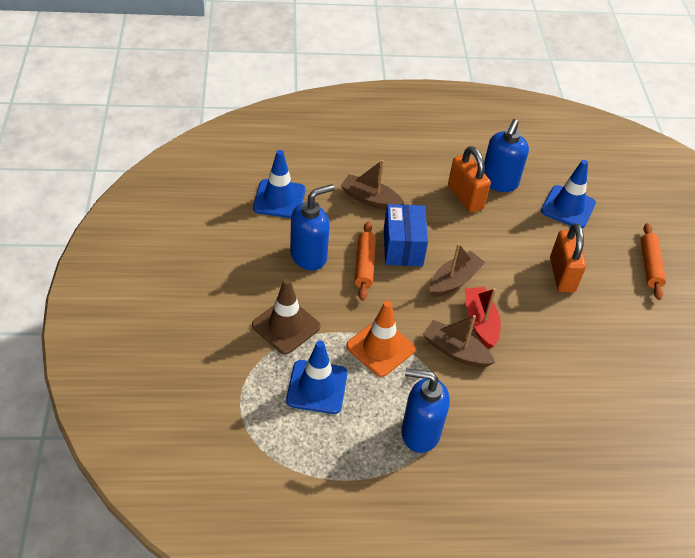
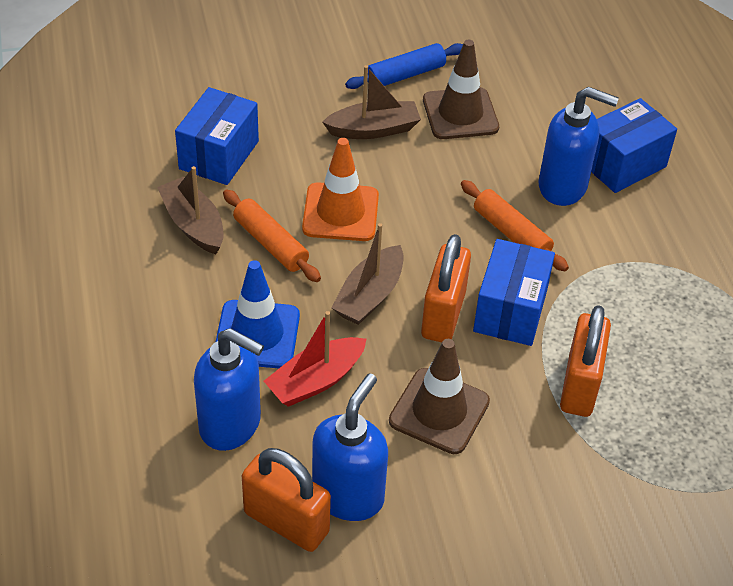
blue box: [384,204,428,266] = 1 -> [175,87,259,185] [473,239,555,346] [591,98,677,193] = 3
blue rolling pin: none = 0 -> [345,43,463,89] = 1
blue traffic cone: [253,150,306,218] [286,341,348,414] [541,160,596,228] = 3 -> [216,260,300,368] = 1
brown traffic cone: [252,278,320,354] = 1 -> [389,339,490,454] [423,40,499,139] = 2
orange padlock: [448,146,491,213] [550,223,586,292] = 2 -> [242,448,331,552] [421,234,471,342] [560,305,611,417] = 3

